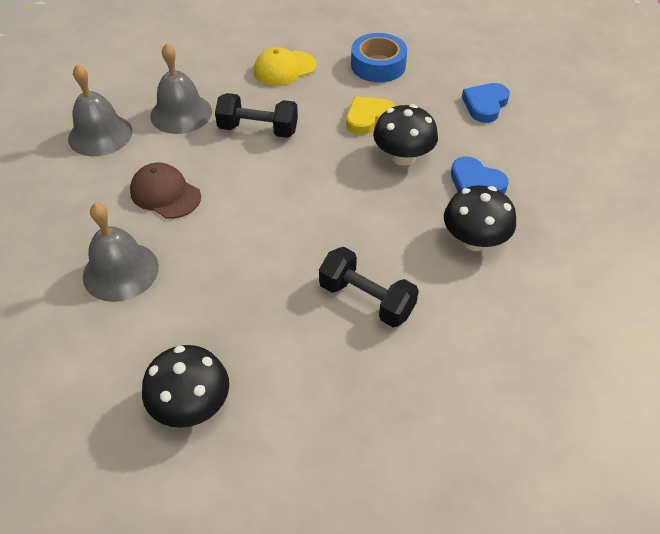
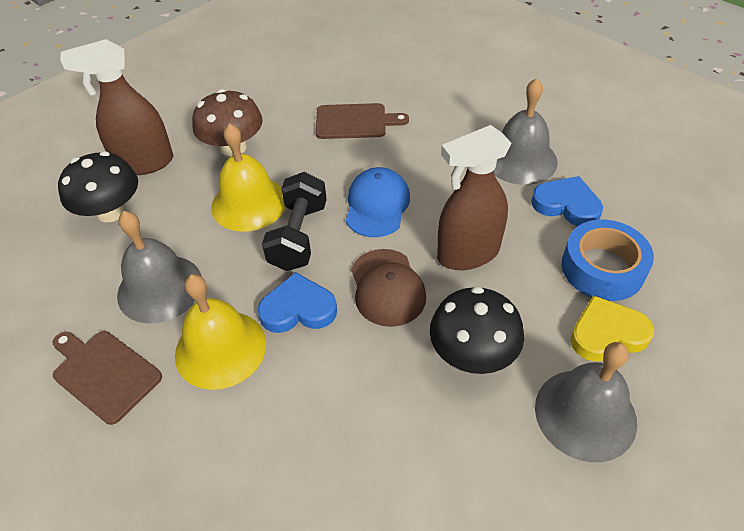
black dumbbell: [215,93,298,138] [319,247,419,327] = 2 -> [262,172,327,271] = 1
black mushroom: [142,345,229,428] [373,104,438,166] [444,185,516,251] = 3 -> [58,152,138,223] [430,286,524,374] = 2
blue cap: none = 0 -> [346,167,410,237] = 1
brown cutting board: none = 0 -> [53,331,162,425] [316,103,409,139] = 2
brown mushroom: none = 0 -> [192,89,263,156] = 1
brown spray bottle: none = 0 -> [60,39,173,175] [437,125,511,270] = 2
yellow bell: none = 0 -> [175,274,266,390] [211,123,286,232] = 2
yellow cap: [254,47,317,86] = 1 -> none = 0

